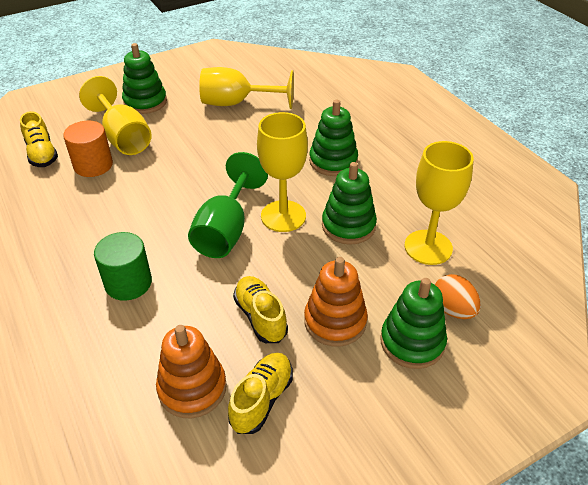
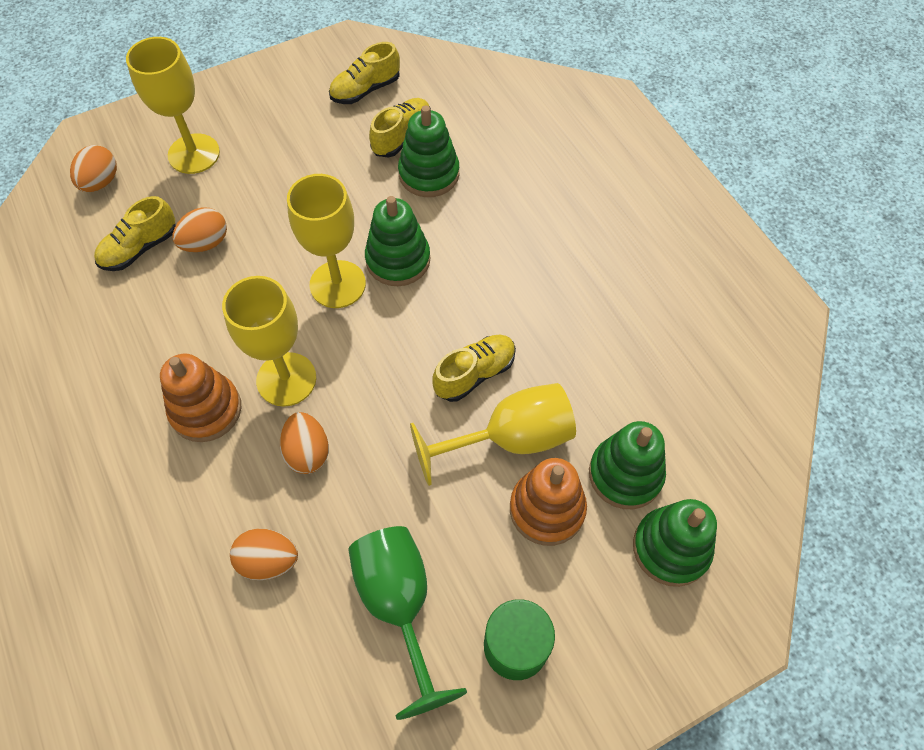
orange cylinder: [63,121,113,177] = 1 -> none = 0
orange egg: [435,274,481,319] = 1 -> [70,145,117,192] [173,207,227,252] [230,529,298,580] [280,412,329,474] = 4
yellow shoe: [20,111,58,167] [228,353,293,434] [233,276,288,343] = 3 -> [94,196,176,271] [329,42,400,104] [369,98,431,157] [433,335,516,402] = 4

